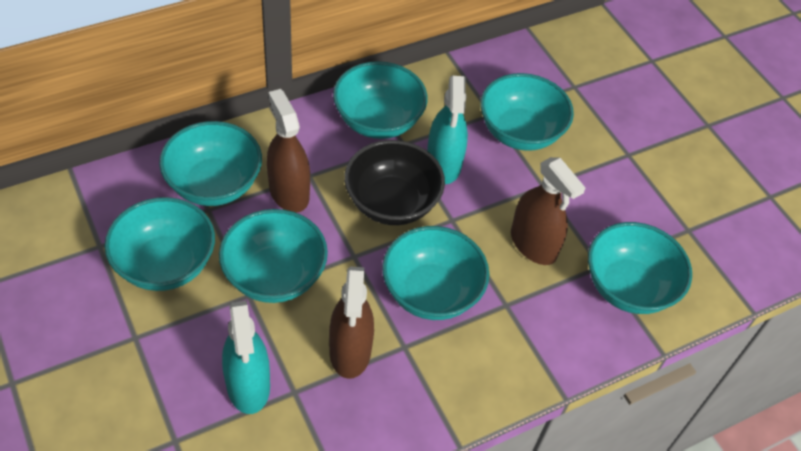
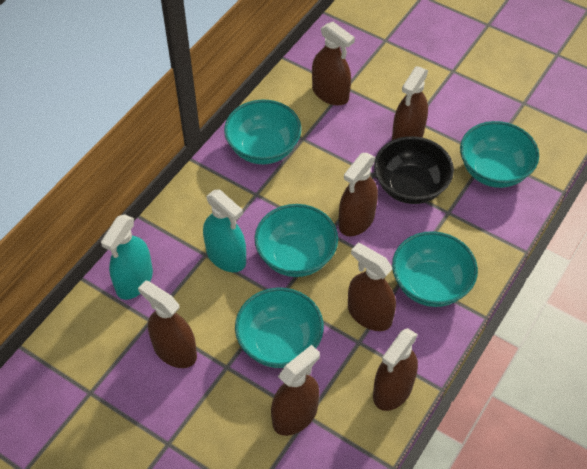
brown spray bottle: [267,89,310,213] [329,267,374,379] [511,157,585,265] = 3 -> [138,280,197,368] [271,345,320,436] [312,22,355,105] [339,153,378,236] [348,243,396,331] [373,328,418,411] [392,66,428,140] = 7
turquoise bowl: [104,197,215,291] [159,121,262,206] [219,209,328,303] [333,61,428,139] [382,226,489,320] [480,73,574,151] [588,222,692,314] = 7 -> [224,100,302,164] [235,288,324,368] [255,204,338,277] [392,231,478,307] [460,121,539,188] = 5

